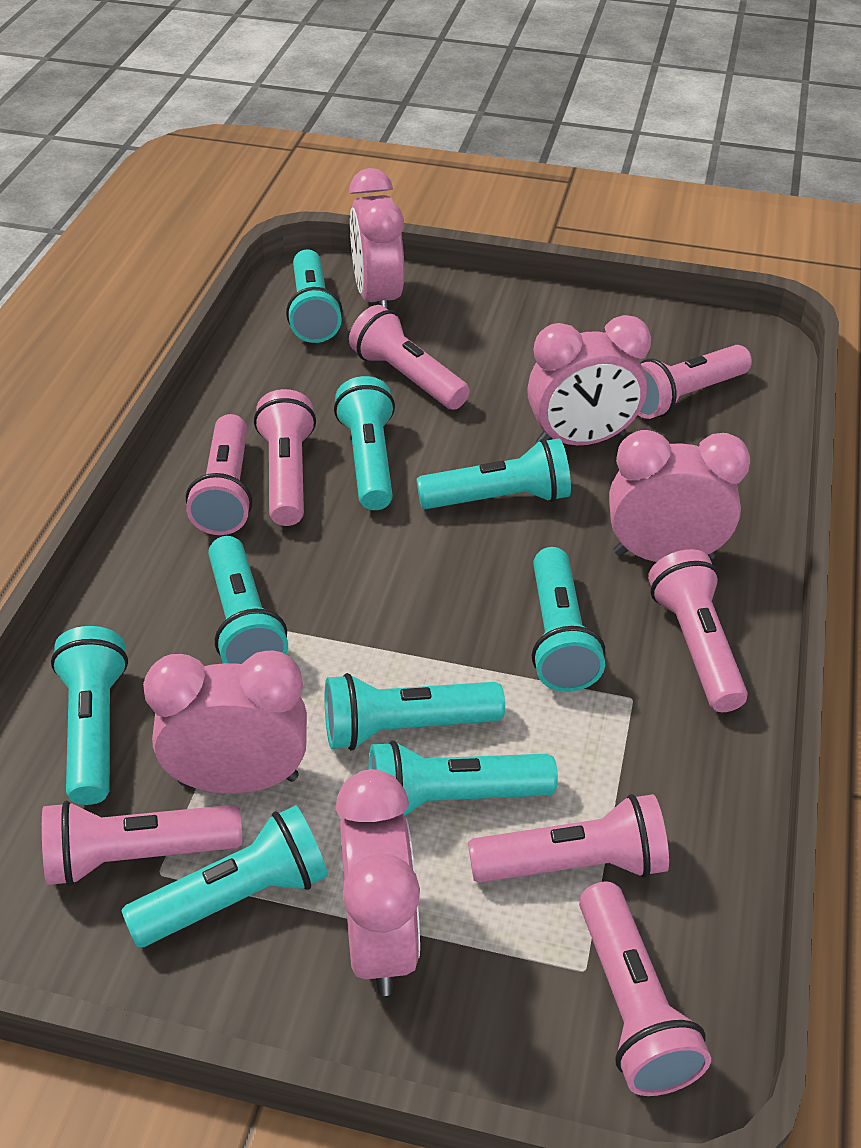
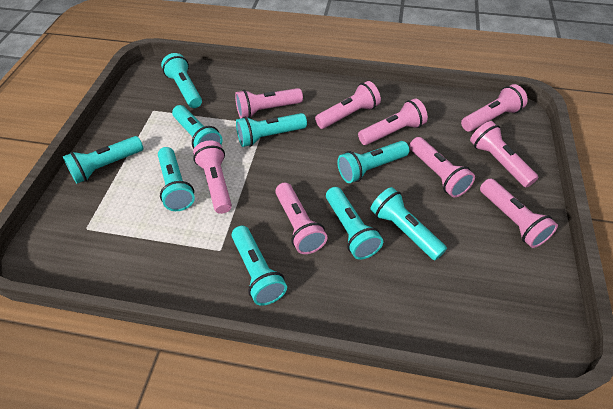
pink clock: [143,650,307,794] [336,769,420,996] [349,168,404,309] [527,315,651,445] [609,430,750,562] = 5 -> none = 0
pink flashlight: [42,801,242,886] [186,414,252,535] [254,389,316,526] [349,305,470,410] [468,794,669,883] [579,882,711,1096] [638,345,752,419] [648,549,748,712] = 8 -> [193,141,232,214] [235,88,303,118] [275,183,327,254] [315,81,381,129] [358,98,428,145] [410,137,475,198] [461,84,528,132] [470,121,538,187] [480,179,558,248] = 9

